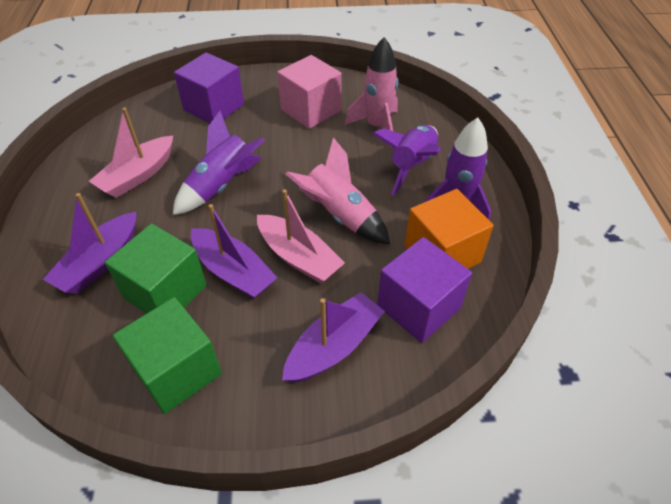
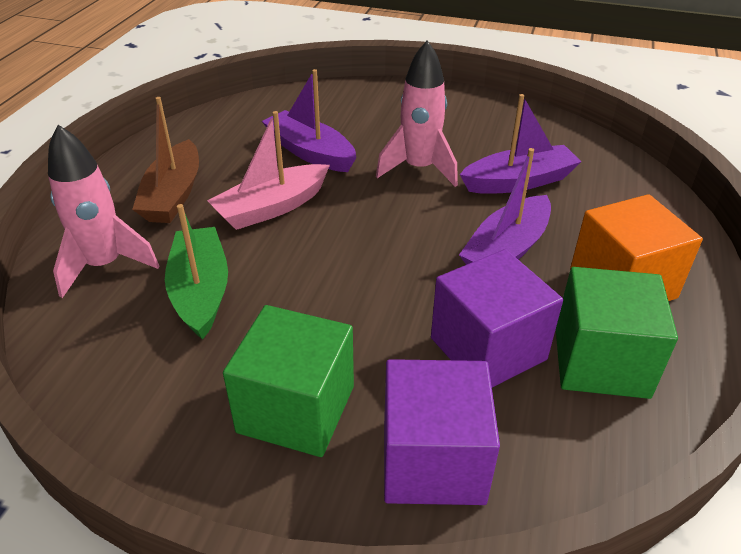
brown boat: none = 0 -> [132,97,199,223] = 1
green boat: none = 0 -> [165,204,228,340] = 1
pink boat: [89,107,173,198] [257,189,345,284] = 2 -> [207,111,330,230] = 1
pink cube: [277,55,342,129] = 1 -> none = 0
purple rocket: [173,111,265,215] [372,125,441,196] [425,118,491,221] = 3 -> none = 0

